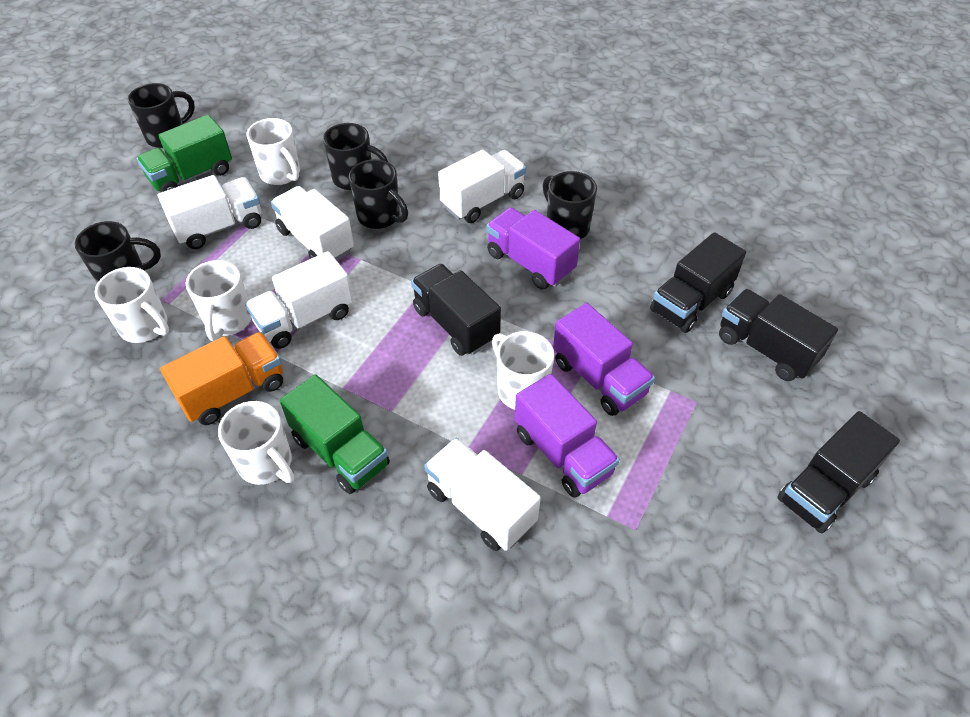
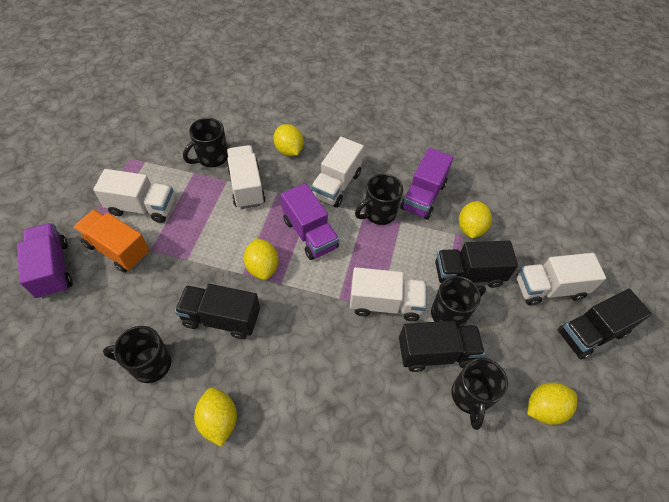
green truck: [137,115,232,192] [280,374,390,494] = 2 -> none = 0
white mug: [95,267,169,343] [186,260,252,341] [218,401,294,485] [246,118,300,185] [492,331,554,410] = 5 -> none = 0
yellow lemon: none = 0 -> [194,388,237,447] [244,238,279,280] [274,124,304,156] [459,201,492,239] [527,383,577,425] = 5

